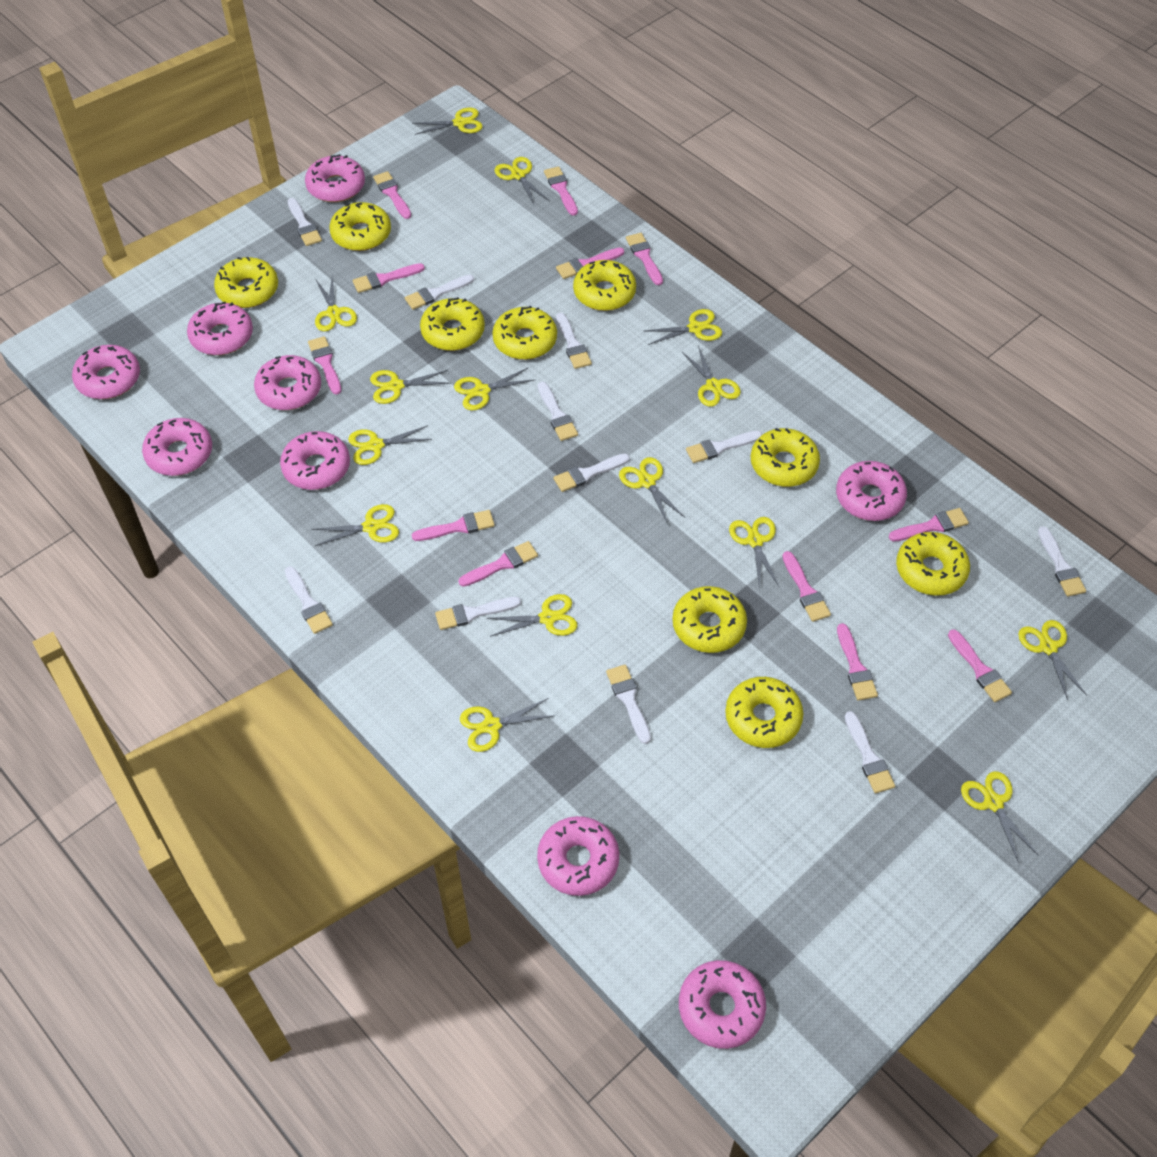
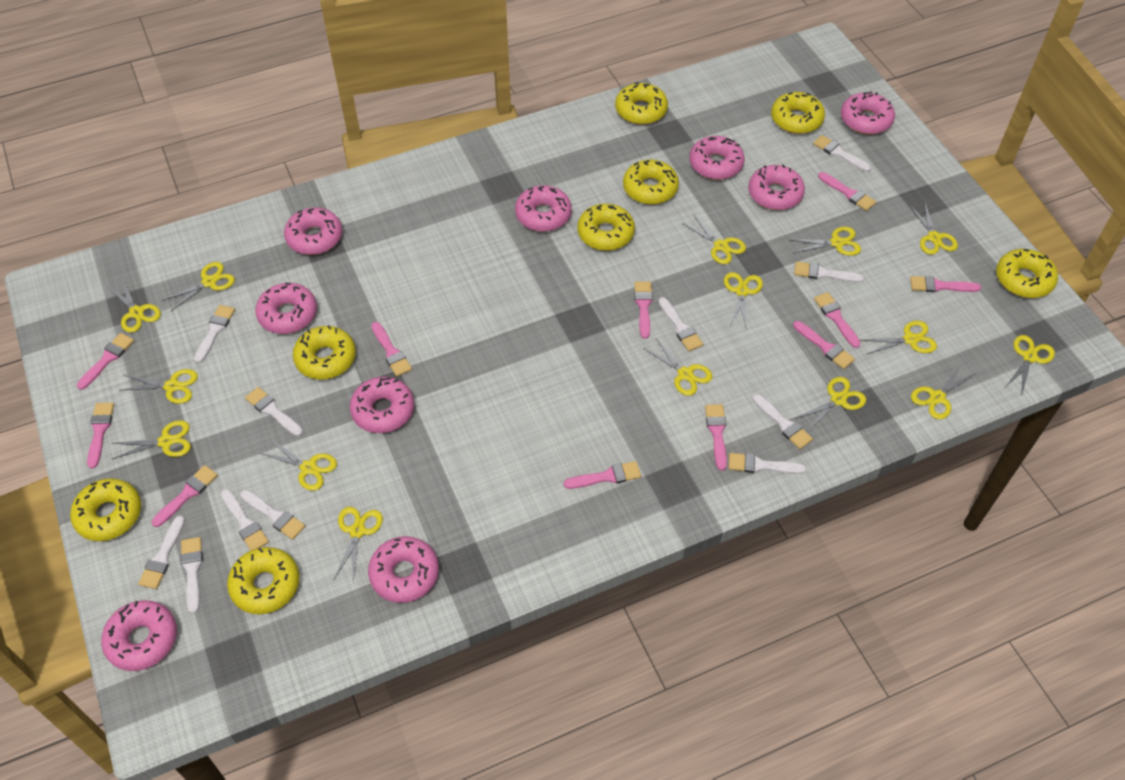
pink brush: [308,336,341,395] [353,263,425,293] [373,171,411,219] [412,510,495,541] [459,541,538,587] [544,166,578,216] [556,248,624,279] [626,233,663,285] [782,551,831,622] [837,623,878,700] [889,508,969,541] [948,629,1012,702] = 12 -> [77,333,134,390] [87,403,114,469] [152,465,218,527] [371,322,412,376] [564,461,641,489] [634,282,653,339] [705,404,727,471] [793,321,855,369] [814,292,861,348] [818,172,876,211] [910,276,981,292] = 11
yellow donut: [214,257,278,308] [329,202,391,251] [420,297,485,351] [492,306,557,360] [573,260,636,311] [673,586,747,653] [725,677,803,748] [751,428,820,487] [896,532,970,596] = 9 -> [70,478,141,541] [227,547,299,614] [293,325,356,379] [578,204,635,251] [615,83,668,125] [623,160,679,205] [771,92,825,134] [996,249,1058,298] = 8

